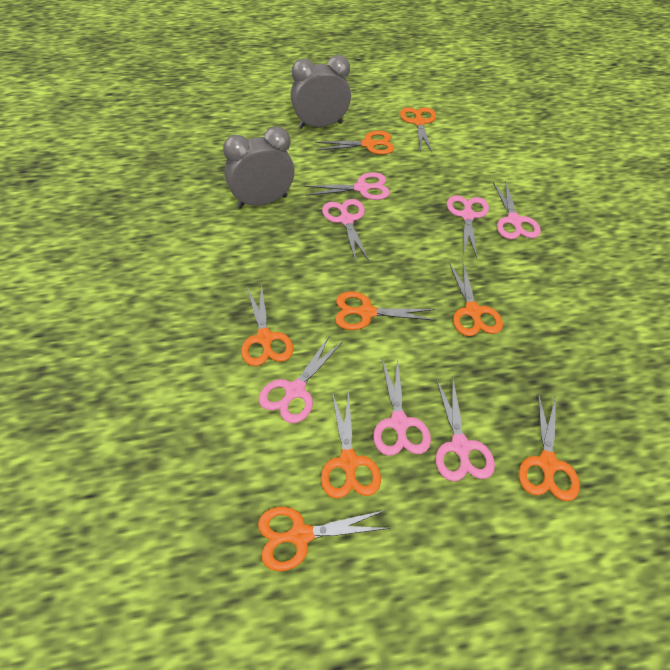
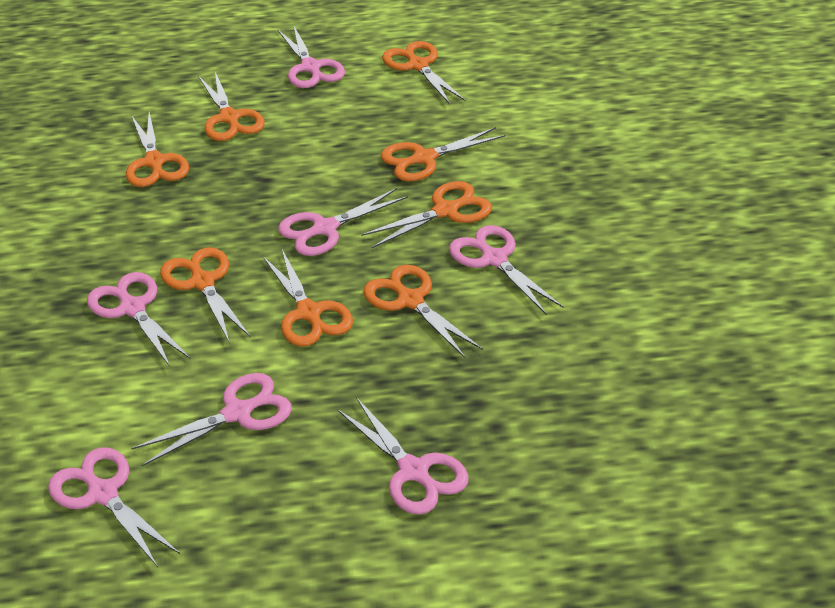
grey clock: [223,127,294,209] [290,55,351,129] = 2 -> none = 0

